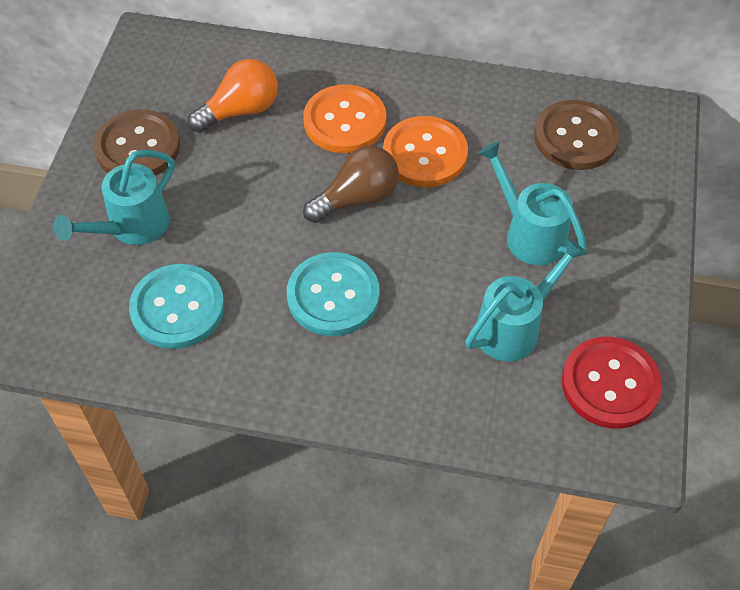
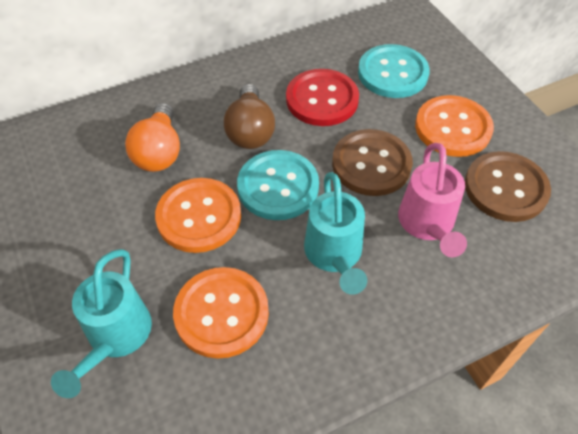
orange button: [303,84,386,153] [383,116,468,188] = 2 -> [155,178,241,253] [173,267,269,359] [415,95,494,157] = 3
pink watering can: none = 0 -> [398,143,467,257] = 1
turquoise watering can: [53,150,174,245] [465,238,588,362] [478,141,587,265] = 3 -> [51,249,152,398] [304,172,367,295] = 2

